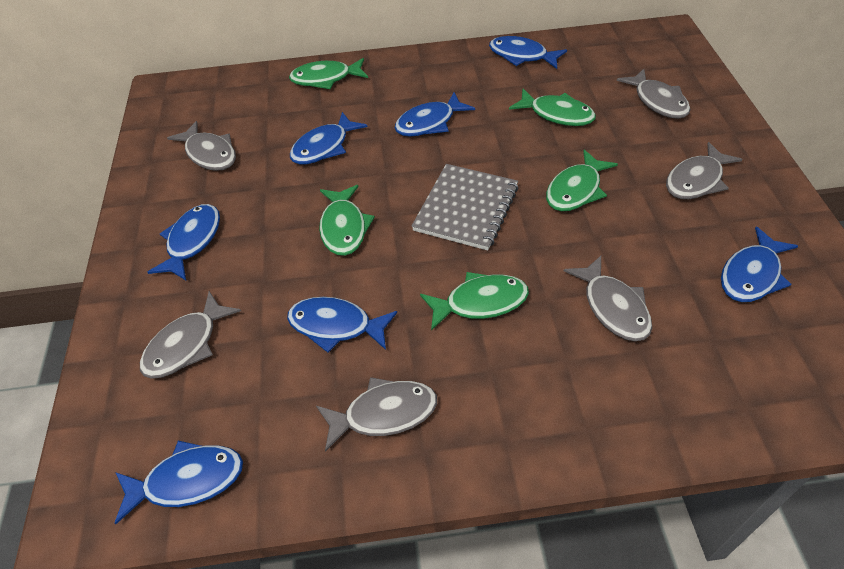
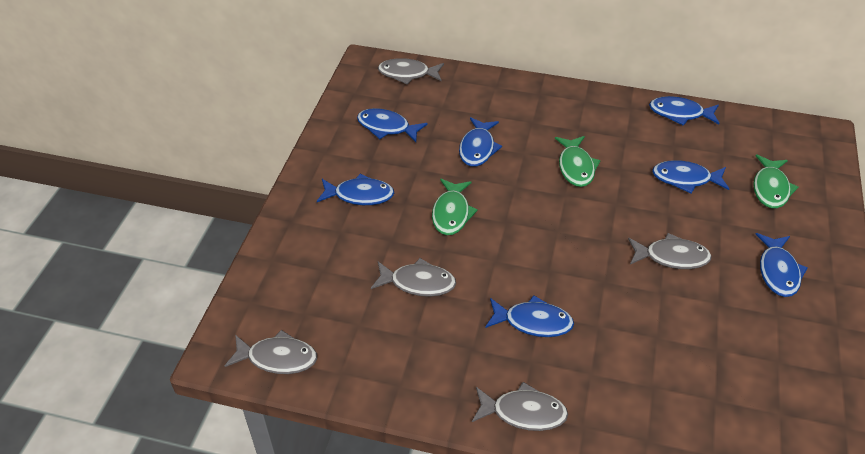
green fish: [289,58,368,89] [319,185,375,256] [420,272,529,331] [509,89,596,126] [546,150,618,211] = 5 -> [432,179,478,235] [555,136,601,187] [753,155,798,208] = 3
grey fish: [140,291,241,379] [167,121,236,171] [316,377,437,452] [564,256,652,341] [617,69,690,119] [666,142,743,199] = 6 -> [225,330,317,374] [371,258,456,297] [378,58,444,85] [472,382,568,431] [628,233,712,269] = 5
grey notebook: [412,164,519,251] = 1 -> none = 0

